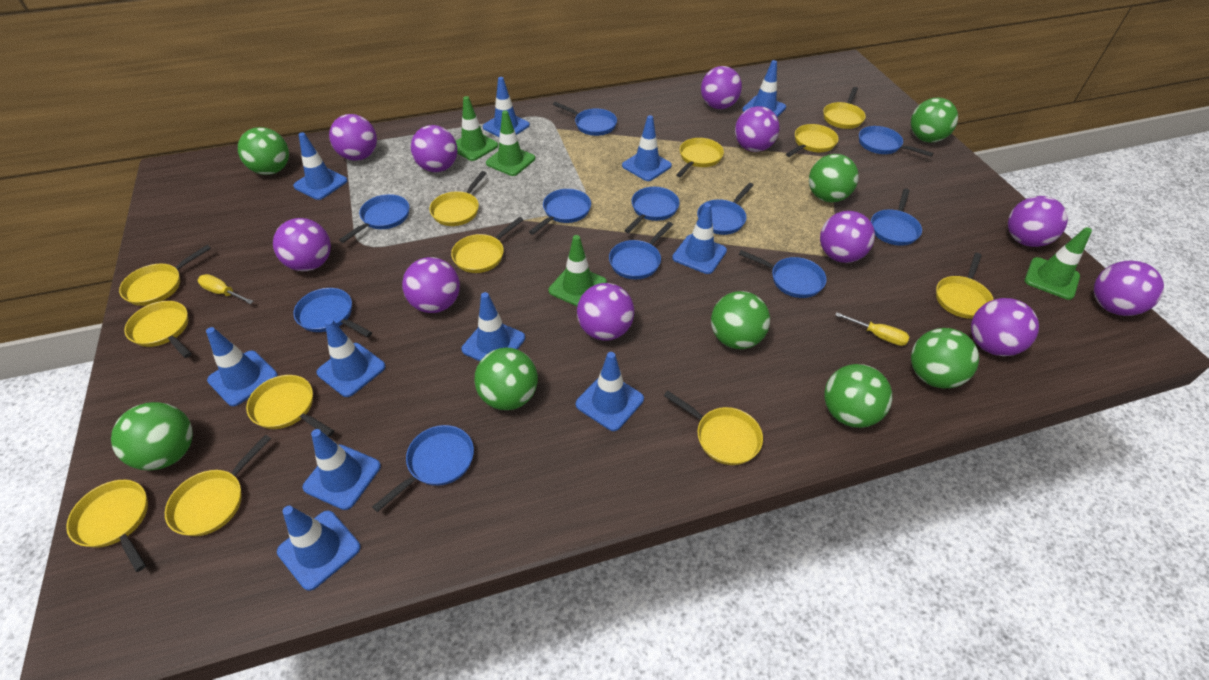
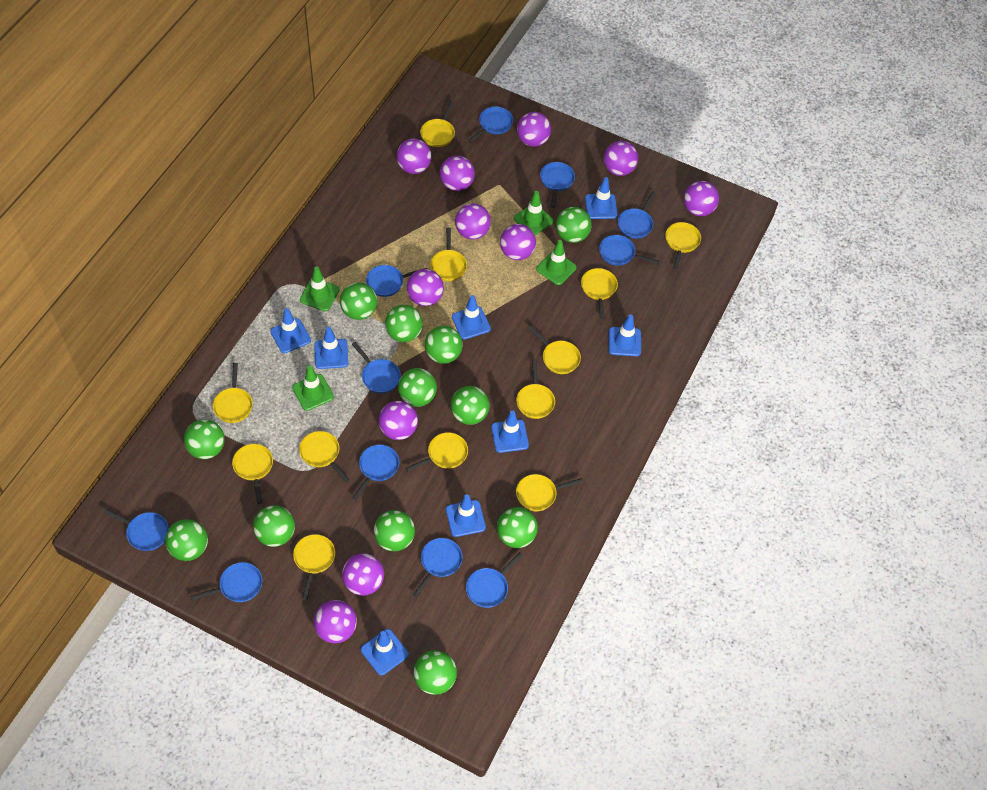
blue traffic cone: [206,327,278,406] [277,506,361,591] [293,132,348,200] [303,429,381,510] [316,319,386,397] [461,292,525,361] [483,77,530,137] [576,352,644,431] [622,115,672,181] [672,203,727,274] [742,60,786,117] = 11 -> [270,308,311,353] [314,327,348,369] [361,629,409,675] [446,494,486,537] [452,295,491,340] [491,410,529,453] [585,177,617,219] [609,314,641,357] = 8
green ball: [111,402,193,470] [238,127,289,175] [475,348,538,410] [711,291,770,349] [809,154,859,203] [824,364,892,428] [911,97,958,143] [911,328,979,388] = 8 -> [165,519,208,561] [184,419,225,459] [253,505,295,547] [340,282,377,320] [374,510,415,551] [385,305,423,342] [398,368,437,407] [413,650,457,695] [425,326,463,364] [451,386,490,425] [497,507,538,548] [556,207,592,243] = 12
yellow screwdriver: [198,274,254,304] [835,312,909,346] = 2 -> none = 0

